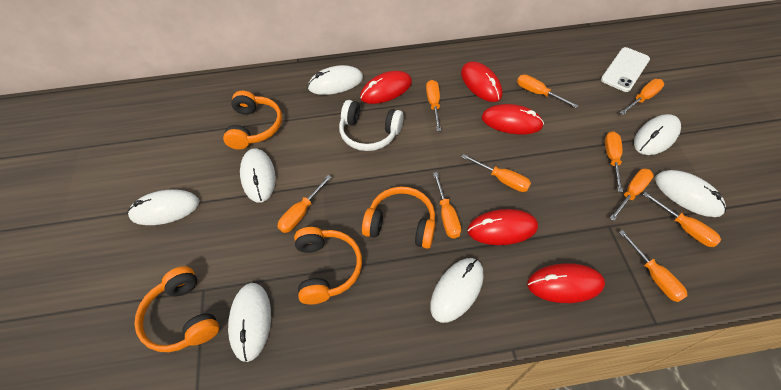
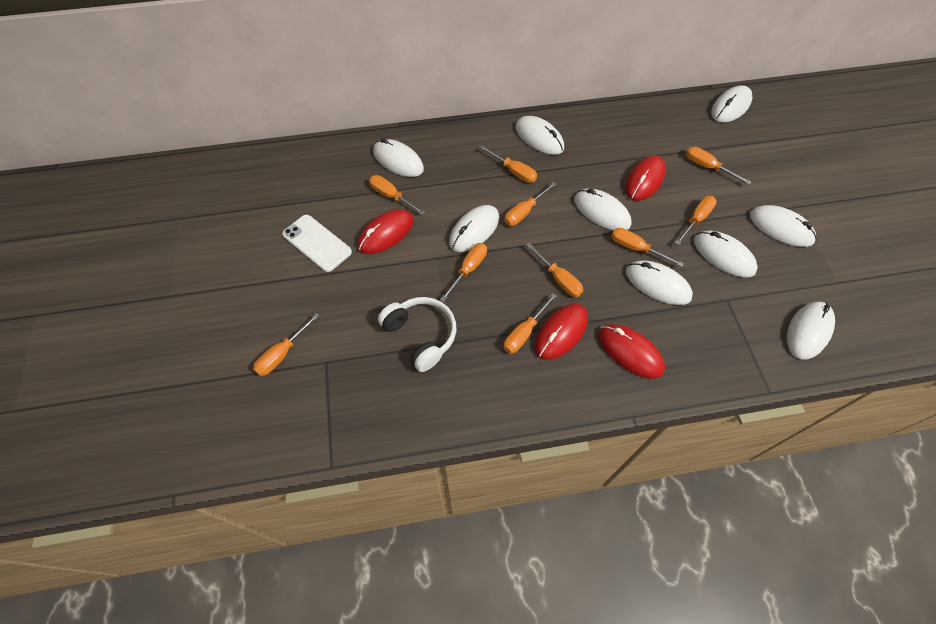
orange headphones: [134,266,219,352] [223,91,282,150] [294,227,362,304] [362,186,435,249] = 4 -> none = 0
red mouse: [360,71,412,104] [461,61,502,102] [468,209,538,245] [481,104,544,134] [527,263,605,303] = 5 -> [358,209,414,254] [535,304,588,360] [598,324,665,379] [625,155,666,201] = 4
white mouse: [127,189,200,225] [228,283,271,362] [240,148,276,203] [308,65,363,95] [430,258,484,323] [634,114,681,155] [655,170,726,217] = 7 -> [373,138,424,177] [449,205,499,252] [515,116,564,155] [574,189,632,231] [626,260,693,305] [694,231,758,277] [711,85,753,123] [750,205,817,247] [787,302,835,360] = 9

